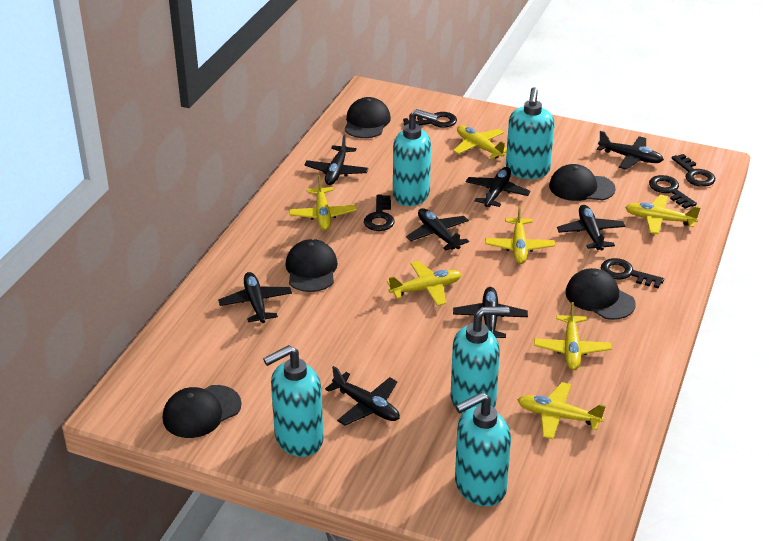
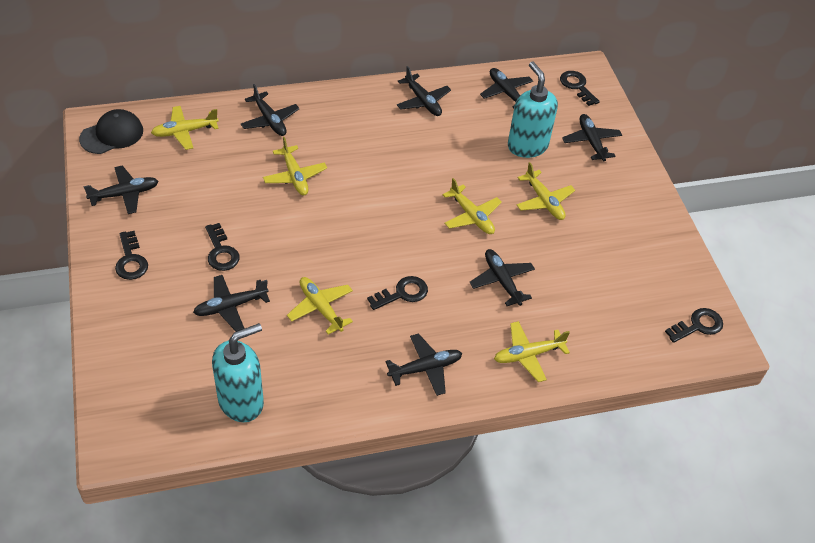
black cap: [163,385,242,438] [286,239,338,292] [344,97,391,138] [549,164,616,201] [566,268,636,320] = 5 -> [79,109,143,154] = 1
turquoise soap dispenser: [263,345,324,457] [393,109,438,206] [451,306,509,415] [455,392,511,506] [506,87,555,179] = 5 -> [212,323,264,422] [508,62,558,158] = 2
yellow plane: [289,175,357,230] [387,261,461,306] [453,125,507,159] [485,206,555,264] [518,382,606,439] [534,302,611,370] [625,195,701,234] = 7 -> [151,106,219,150] [263,137,327,195] [287,277,353,335] [442,178,502,234] [494,321,570,382] [516,162,575,220] = 6

